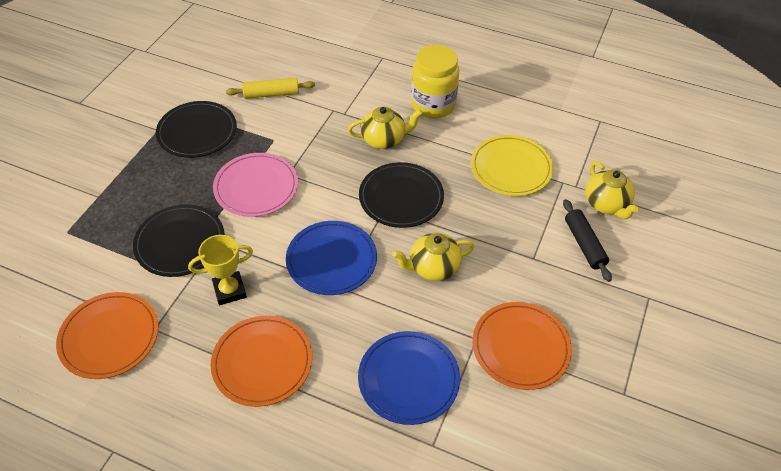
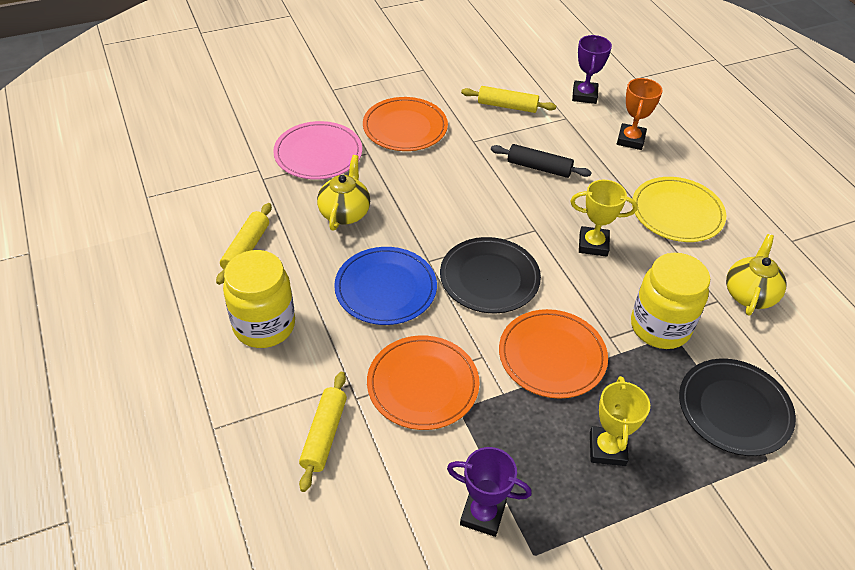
black plate: [133,205,225,277] [156,101,237,158] [359,162,444,228] = 3 -> [440,237,541,313] [679,359,796,456] = 2
blue plate: [286,221,377,295] [358,331,460,425] = 2 -> [334,247,437,325] = 1
orange trophy: none = 0 -> [617,78,662,150] = 1
purple trophy: none = 0 -> [447,447,532,537] [572,35,612,104] = 2
yellow jar: [411,45,459,118] = 1 -> [223,250,295,348] [631,253,710,349] = 2
yellow rolling pin: [226,78,315,99] = 1 -> [216,203,272,285] [299,372,347,492] [461,86,556,113] = 3
yellow teapot: [348,107,423,149] [393,233,475,281] [585,161,639,219] = 3 -> [317,155,370,230] [726,234,786,316] = 2
yellow trophy: [188,235,253,305] = 1 -> [570,180,637,257] [590,376,650,466] = 2

